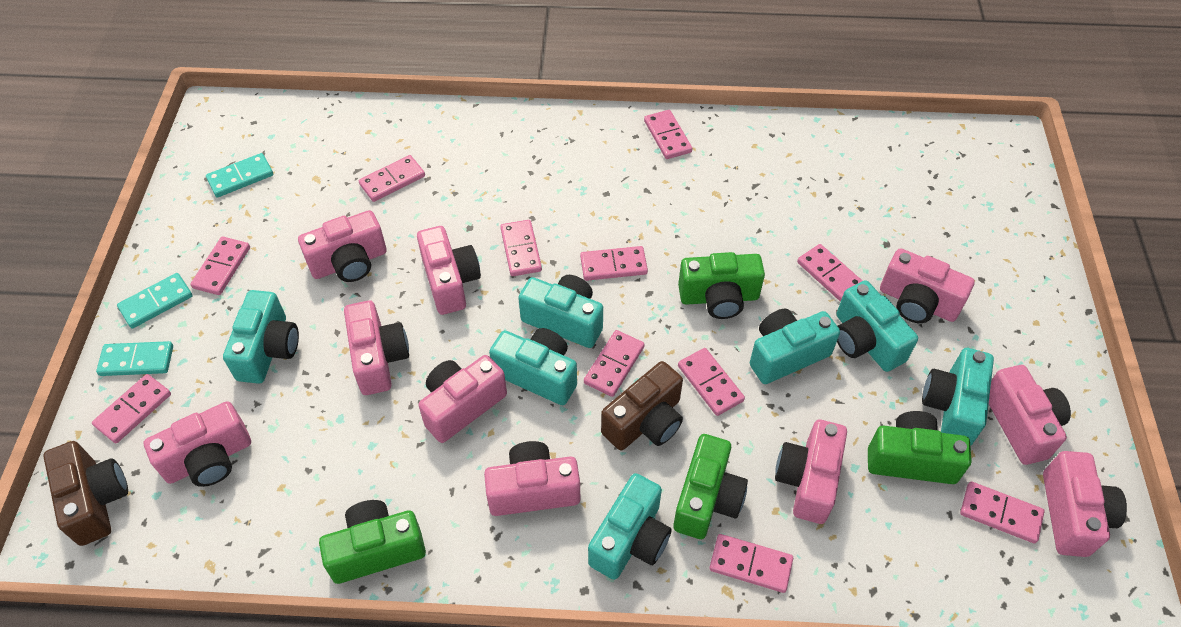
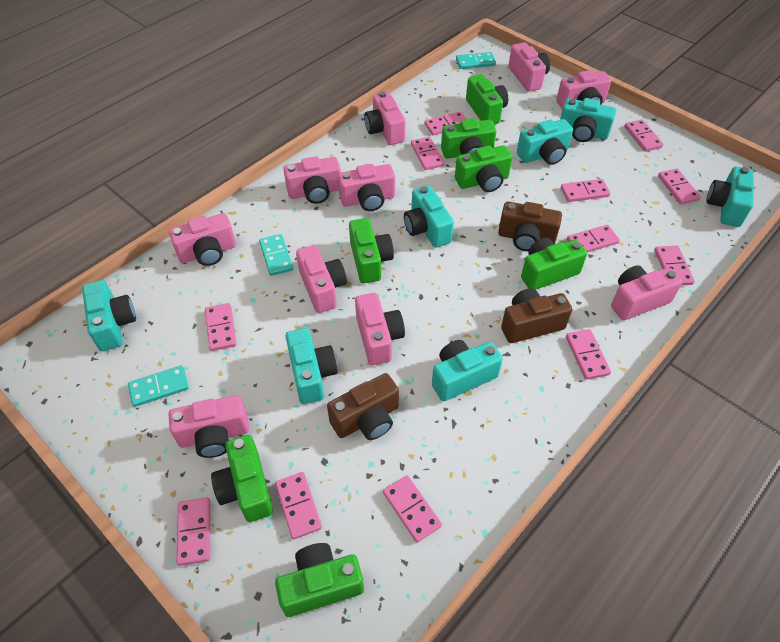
brown camera: [43,441,128,546] [601,361,683,451] = 2 -> [327,373,399,440] [498,201,562,251] [501,288,572,343] = 3
green camera: [319,500,426,584] [673,434,748,539] [678,252,765,319] [868,411,972,484] = 4 -> [211,435,273,522] [275,543,364,617] [349,218,394,283] [441,118,496,159] [455,145,512,192] [466,74,508,125] [521,238,587,290] = 7
pink domino: [92,374,171,443] [190,237,250,295] [359,155,425,202] [500,220,542,276] [580,246,648,281] [584,330,645,397] [644,110,693,159] [678,348,745,416] [709,534,793,593] [797,244,863,302] [960,481,1045,543] = 11 -> [176,498,210,566] [205,303,236,351] [275,472,322,539] [383,475,442,543] [411,137,444,170] [425,111,466,135] [561,179,610,202] [566,329,611,380] [567,225,620,252] [624,119,663,151] [655,245,695,286] [658,169,701,204] = 12

